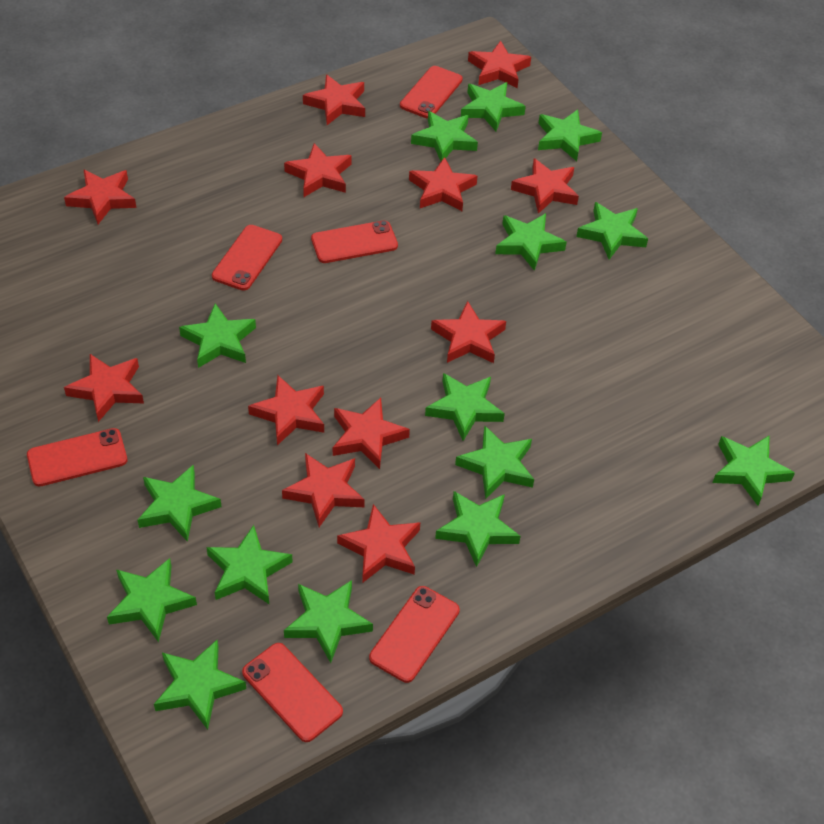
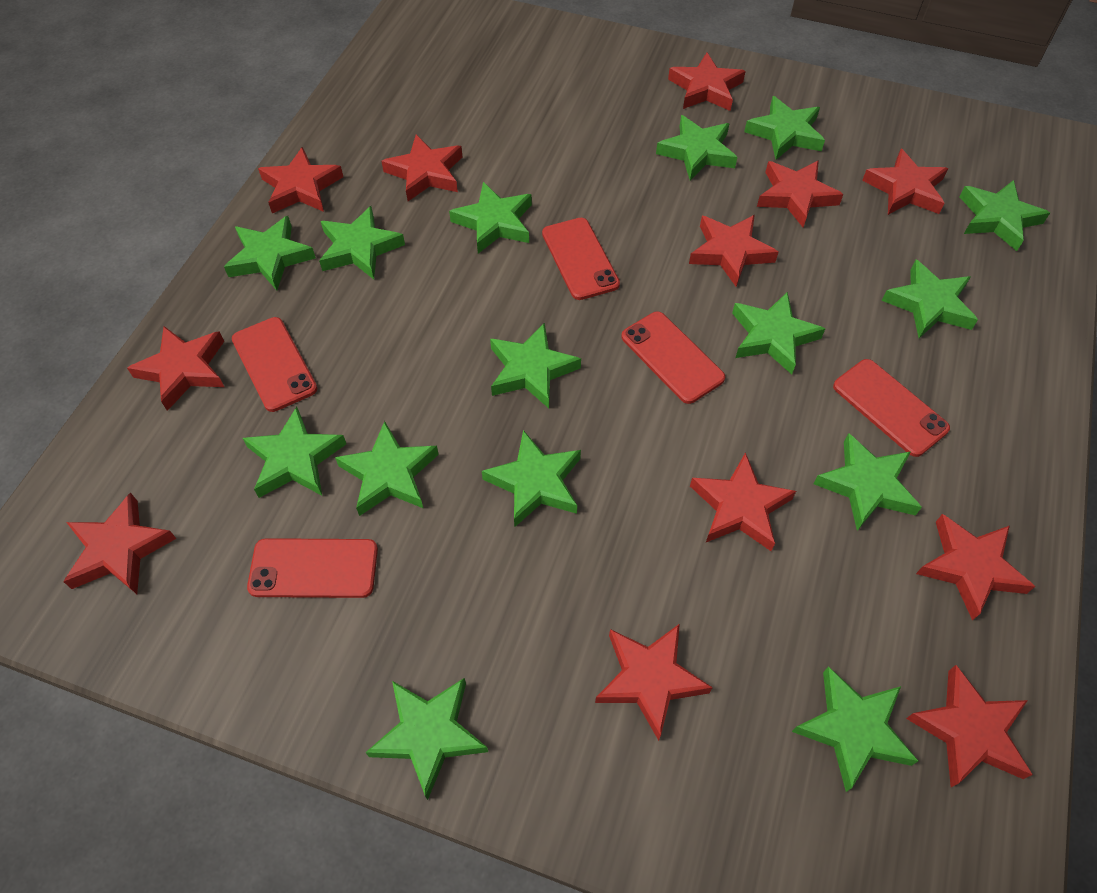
red phone: [27,428,127,486] [212,225,282,291] [242,643,343,742] [311,220,398,263] [369,586,460,683] [400,66,463,119] = 6 -> [232,317,317,412] [247,538,378,598] [542,218,620,300] [621,312,725,404] [833,359,950,457] = 5

